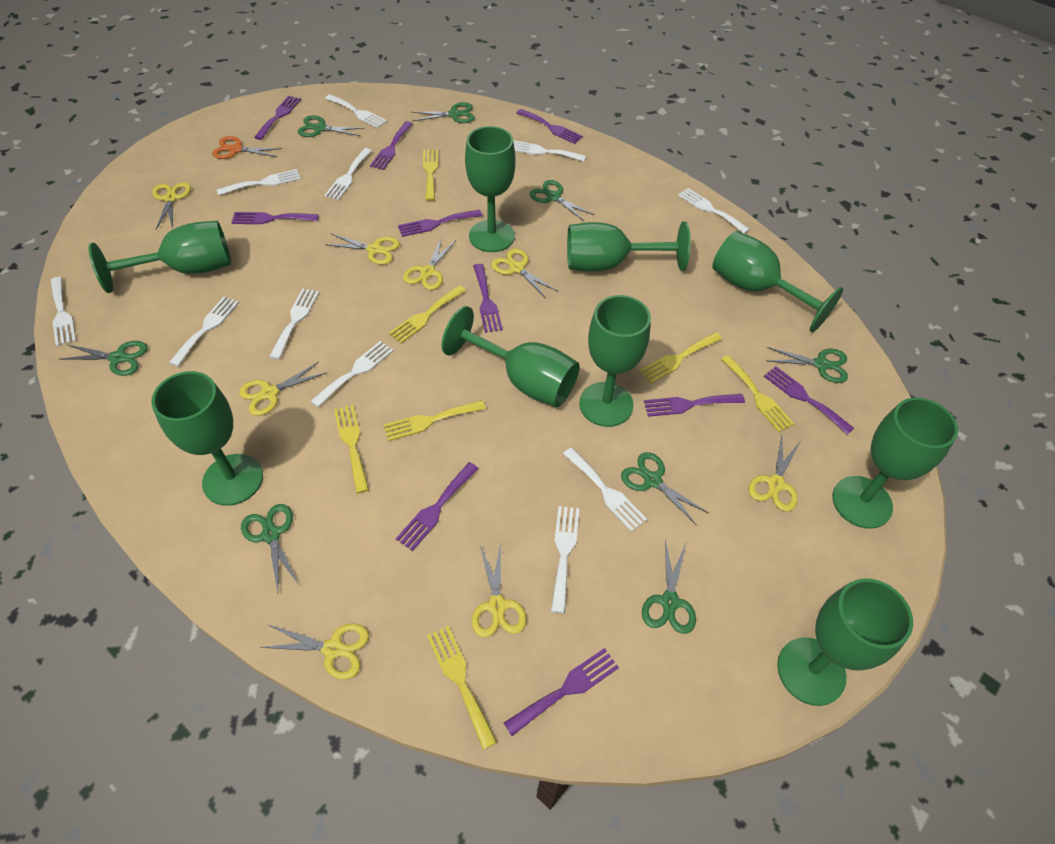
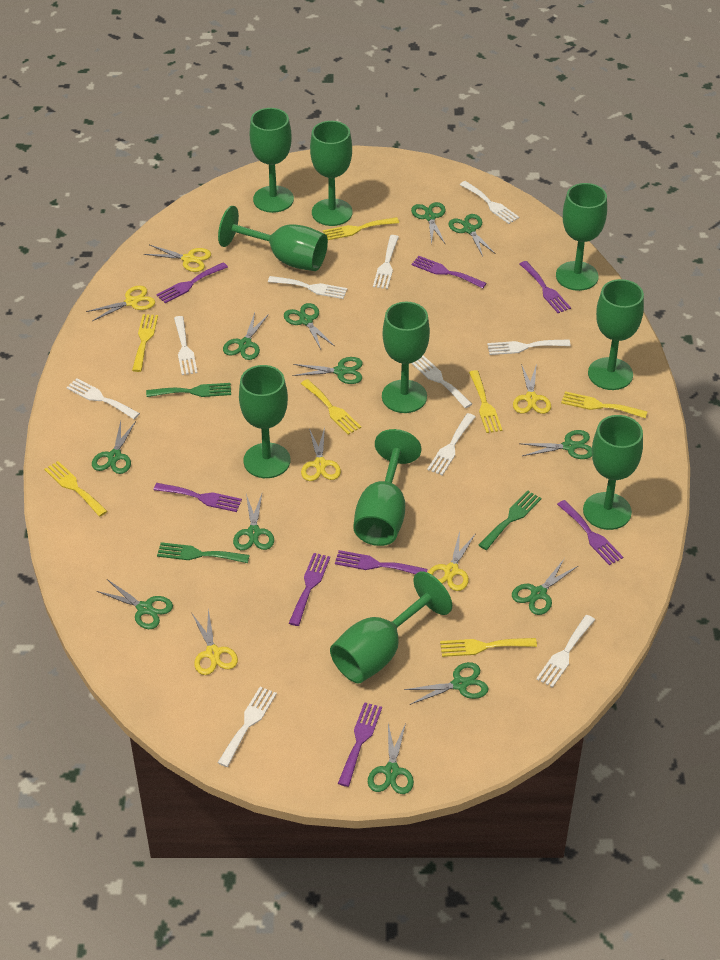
green fork: none = 0 -> [146,383,231,397] [157,542,250,563] [479,490,541,550] = 3
green goblet: [89,221,231,293] [151,371,263,506] [442,306,580,407] [465,126,516,252] [567,221,690,272] [579,295,651,427] [712,231,843,332] [777,578,913,706] [833,397,958,529] = 9 -> [218,206,328,271] [239,365,290,478] [250,108,294,213] [310,121,353,226] [330,571,452,683] [353,429,421,546] [382,302,430,413] [556,183,607,291] [583,415,643,530] [588,279,644,390] = 10
green scissors: [59,341,148,376] [241,504,300,592] [298,115,364,137] [412,102,475,123] [530,180,594,221] [621,452,708,525] [642,539,696,634] [767,347,848,383] = 8 -> [92,421,136,474] [97,579,173,629] [223,313,269,360] [233,494,274,550] [284,303,334,349] [293,357,363,384] [368,723,414,794] [404,662,489,705] [411,202,446,245] [448,214,496,257] [512,558,578,615] [519,430,592,459] = 12
orange scissors: [212,136,282,159] = 1 -> none = 0
purple fork: [231,212,318,224] [254,96,301,140] [370,121,413,170] [396,462,479,551] [398,210,482,237] [473,264,503,333] [504,648,619,736] [516,109,583,144] [644,394,745,417] [764,366,854,435] = 10 -> [153,483,242,512] [156,262,228,303] [289,553,330,626] [335,550,427,574] [338,702,382,787] [411,256,487,289] [520,261,571,313] [557,500,623,565] = 8
white fork: [51,277,76,346] [169,297,239,366] [216,169,301,195] [269,289,319,360] [311,341,394,407] [324,148,372,200] [325,94,387,128] [513,140,586,162] [551,506,579,613] [563,447,647,532] [678,188,750,234] = 11 -> [66,378,140,419] [174,316,198,375] [218,687,277,767] [268,276,347,299] [373,235,399,289] [411,355,472,408] [427,413,475,475] [460,181,519,224] [487,339,571,355] [536,615,595,688] = 10
yellow scissors: [152,182,191,229] [239,362,326,416] [260,624,369,680] [325,233,400,265] [403,237,456,290] [472,542,527,637] [491,248,557,298] [748,436,800,511] = 8 -> [86,285,155,321] [144,245,211,272] [192,609,238,675] [301,427,341,481] [428,531,475,591] [513,364,551,414] = 6

